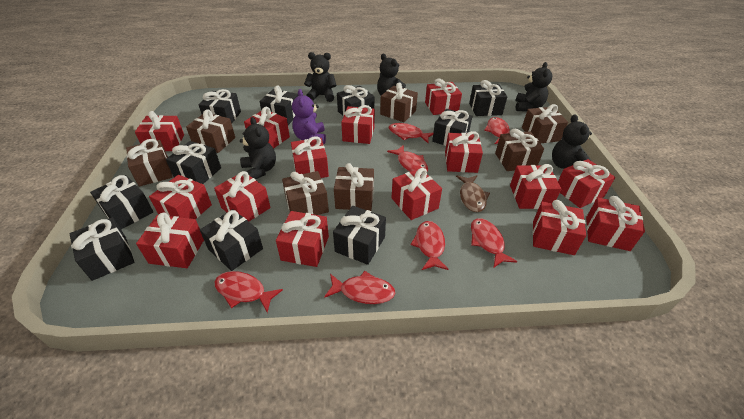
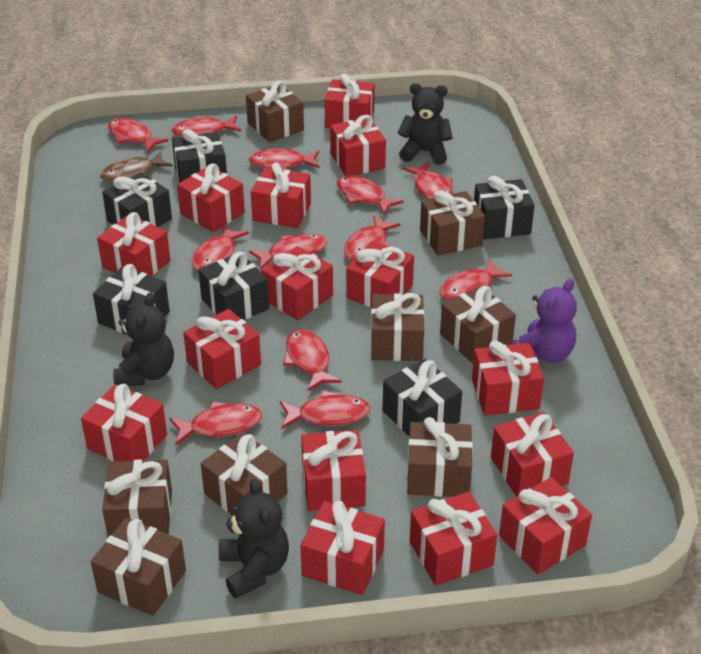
black gift: [69,217,135,281] [90,175,153,229] [166,141,221,184] [199,89,241,123] [200,209,263,271] [260,85,298,125] [333,206,386,265] [337,85,375,117] [432,109,473,146] [469,80,507,116] = 10 -> [93,264,170,335] [102,172,172,227] [172,129,227,182] [198,252,269,320] [382,359,462,436] [474,176,535,239] = 6
black teddy bear: [240,117,276,179] [304,52,337,102] [377,54,406,95] [515,62,552,111] [552,115,592,169] = 5 -> [113,292,174,386] [218,479,289,598] [398,83,453,165] = 3
brown gift: [126,139,173,187] [186,109,235,153] [282,171,329,215] [334,163,374,211] [380,82,418,122] [495,129,544,171] [522,104,568,143] = 7 -> [91,518,186,616] [102,459,172,537] [201,432,288,516] [246,81,304,142] [371,293,424,361] [407,417,473,497] [420,190,485,256] [440,286,516,363] = 8
red fish: [215,271,283,313] [324,271,395,304] [387,145,428,172] [389,123,434,143] [411,221,449,270] [471,218,518,268] [484,117,510,144] = 7 -> [108,118,168,153] [169,402,262,445] [172,115,241,137] [192,224,249,272] [249,148,319,170] [249,234,327,270] [280,390,370,429] [283,329,342,391] [337,175,404,215] [344,215,401,261] [403,162,453,199] [439,260,512,301] = 12

